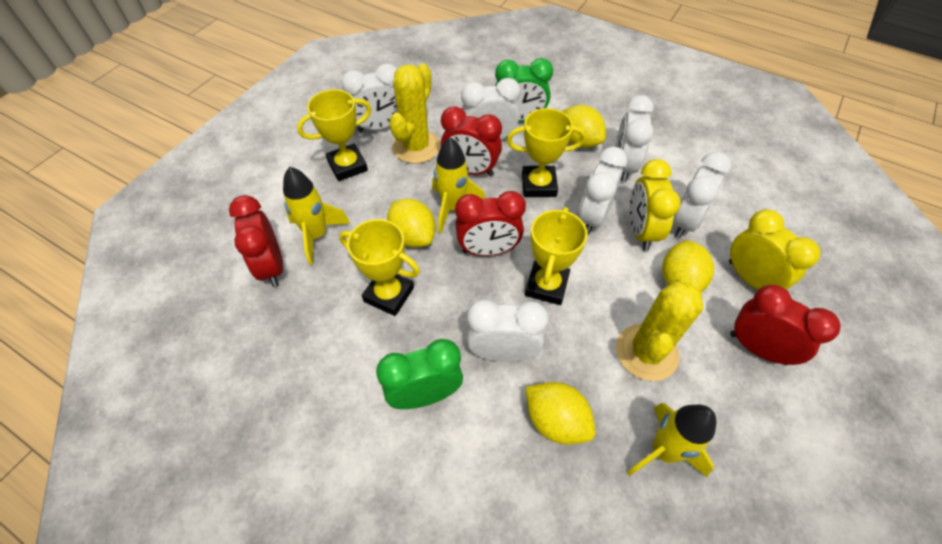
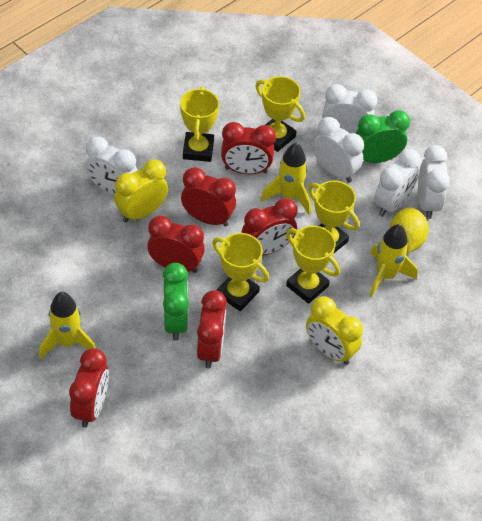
red clock: [229,195,283,287] [441,106,502,176] [455,191,526,256] [730,285,841,365] = 4 -> [69,348,109,428] [147,216,205,273] [181,167,236,227] [197,290,227,369] [221,122,276,174] [241,198,297,255] = 6
white clock: [341,64,398,132] [461,78,520,140] [467,299,549,362] [578,146,627,235] [615,95,654,182] [673,152,731,238] = 6 -> [85,137,138,195] [313,117,364,183] [322,84,377,134] [374,149,421,217] [418,145,450,219] = 5
yellow cactus: [389,63,440,164] [616,279,703,381] = 2 -> none = 0
yellow lemon: [387,199,435,247] [525,382,596,445] [561,105,606,148] [662,240,714,292] = 4 -> [390,207,429,253] = 1
yellow trophy: [297,89,371,181] [339,219,420,316] [507,108,586,197] [525,207,588,305] = 4 -> [180,87,219,162] [212,233,269,311] [256,76,305,152] [286,226,340,304] [308,180,359,253] = 5

